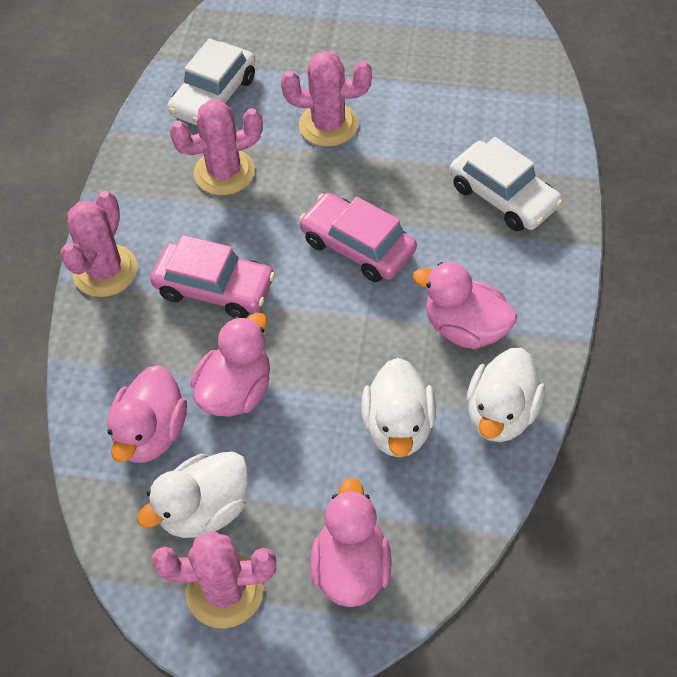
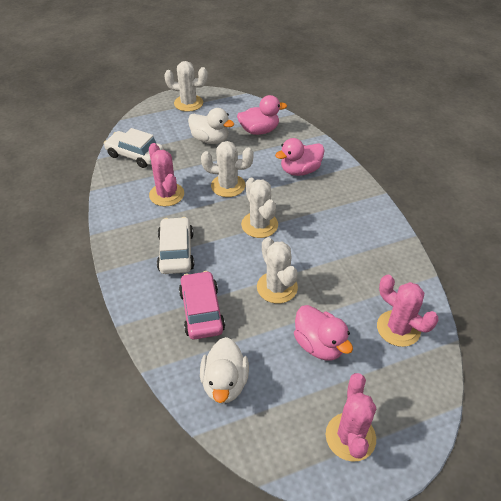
pink cactus: [60,191,137,297] [152,531,276,629] [169,100,263,195] [281,51,372,147] = 4 -> [149,143,184,206] [326,373,376,462] [377,275,438,347] = 3
pink car: [150,235,275,318] [299,193,417,282] = 2 -> [179,271,225,340] = 1
pink duck: [107,365,187,463] [190,312,270,417] [310,478,392,607] [413,262,517,349] = 4 -> [237,95,287,135] [275,138,325,176] [294,305,353,360] = 3
white cactus: none = 0 -> [164,61,208,112] [201,141,254,197] [241,178,278,238] [257,237,298,304] = 4
white duck: [137,452,248,538] [361,358,436,457] [467,348,545,442] = 3 -> [188,108,234,144] [200,337,249,404] = 2

